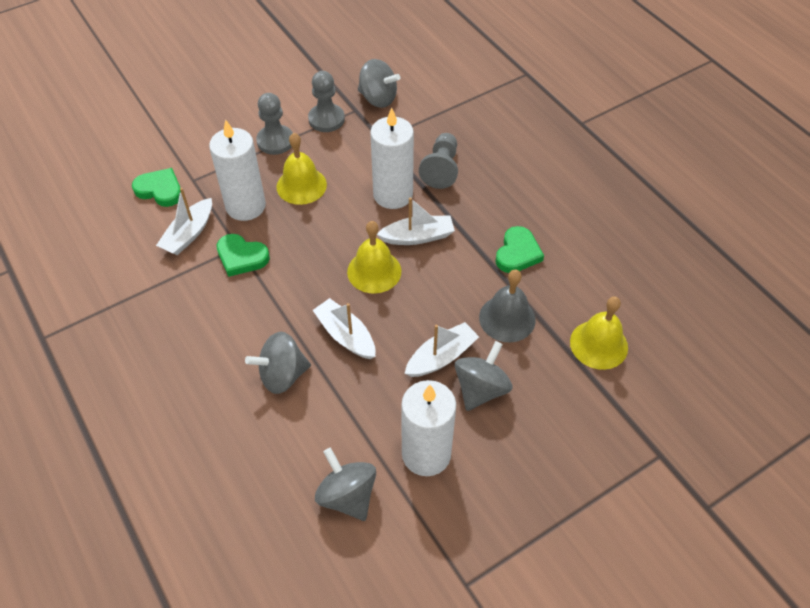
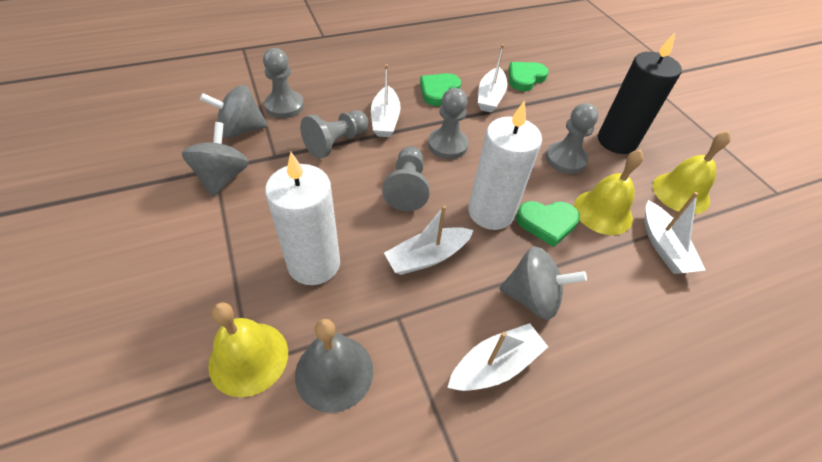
black candle: none = 0 -> [598,33,682,154] = 1
grey pawn: [256,93,293,155] [308,71,345,132] [419,133,458,189] = 3 -> [263,48,304,118] [300,110,368,159] [382,146,430,211] [428,88,469,159] [546,103,599,174] = 5
grey spinning top: [245,332,311,394] [315,448,376,521] [358,59,400,108] [455,341,512,411] = 4 -> [181,122,249,197] [200,85,268,138] [499,246,587,320] = 3
white boat: [156,188,212,255] [313,298,375,359] [377,197,455,245] [405,322,479,377] = 4 -> [371,64,401,137] [384,205,473,275] [447,323,548,391] [478,44,507,113] [644,192,705,274] = 5
white candle: [209,119,266,221] [370,108,414,209] [401,380,456,476] = 3 -> [265,152,340,285] [469,100,542,230] = 2

